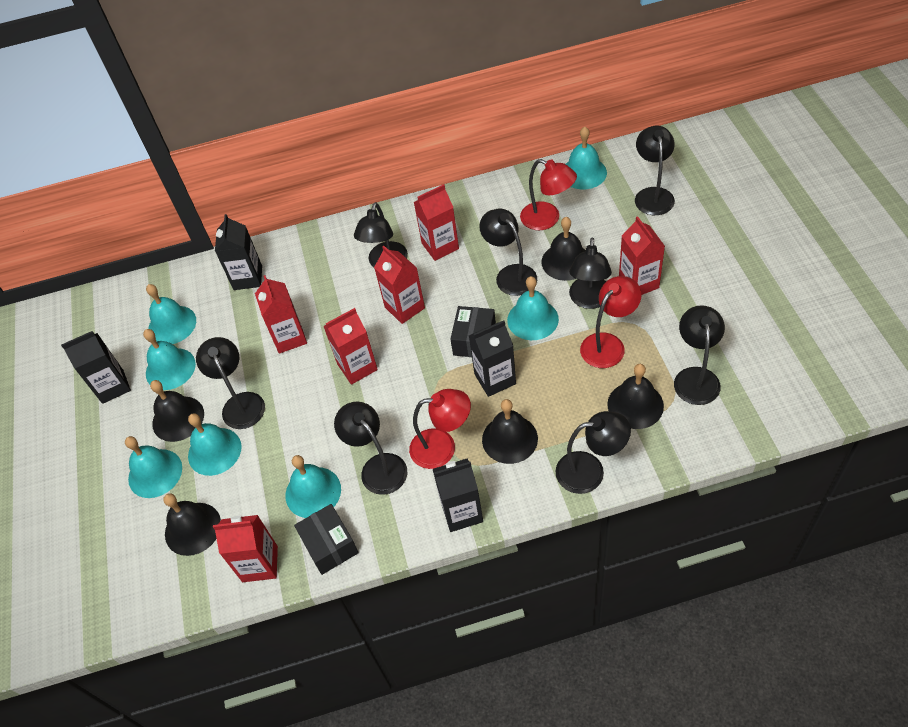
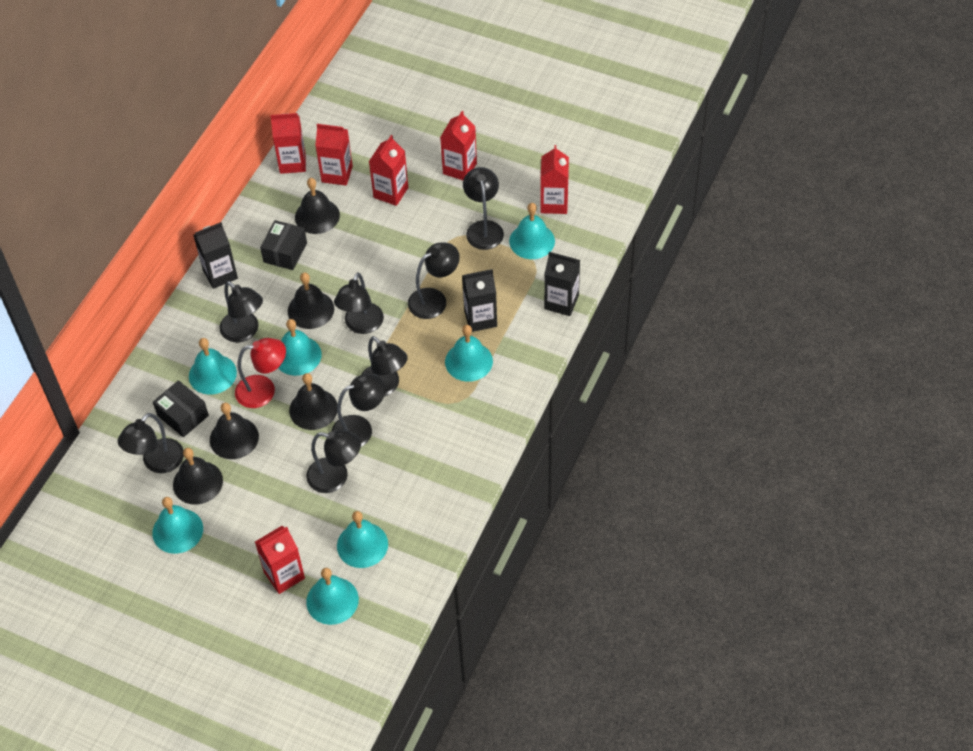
black carton: [61,331,131,404] [215,214,262,290] [433,459,483,532] [469,321,516,397] = 4 -> [193,222,238,289] [462,269,497,332] [544,252,580,316] = 3
red lamp: [409,389,471,469] [520,159,577,230] [580,276,641,368] = 3 -> [235,338,286,408] = 1

